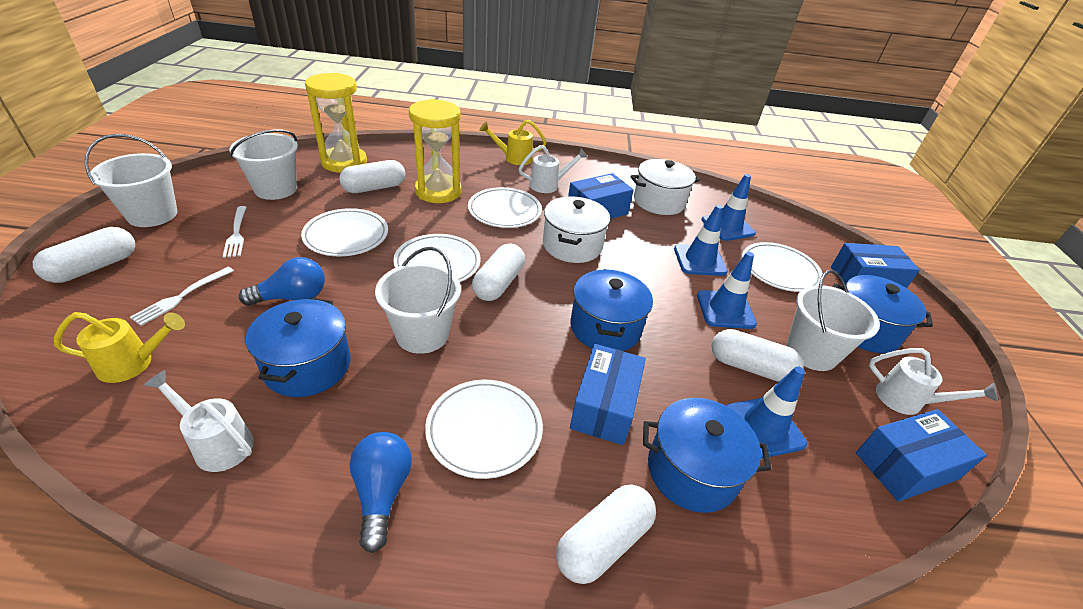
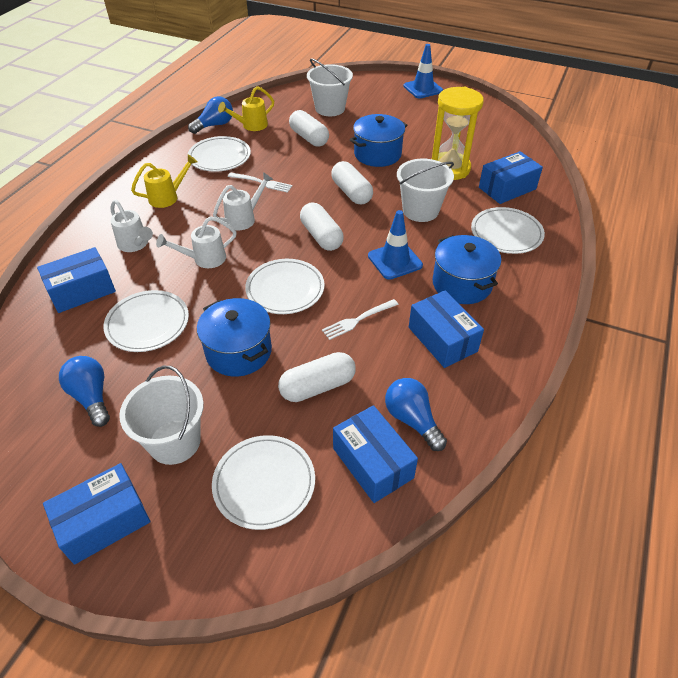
blue box: [568,173,634,219] [570,344,646,445] [831,243,919,288] [856,409,987,502] = 4 -> [37,247,116,313] [43,463,150,565] [333,405,418,503] [409,290,484,368] [479,151,543,204] = 5
blue light bulb: [239,257,325,306] [350,432,412,553] = 2 -> [59,356,110,427] [188,96,233,134] [385,378,447,451] = 3
blue pot: [246,298,351,397] [571,269,653,351] [643,398,771,513] [833,275,933,353] = 4 -> [197,298,272,377] [350,114,407,167] [433,235,501,304] = 3
blue traffic cone: [674,205,728,276] [697,252,757,329] [702,174,756,241] [726,366,807,459] = 4 -> [368,210,423,280] [403,44,443,98] = 2
white bucket: [85,134,178,227] [230,129,298,200] [375,247,461,354] [786,270,880,371] = 4 -> [119,366,204,465] [307,58,353,116] [397,159,454,222] = 3
white capsule: [33,227,135,283] [339,160,405,193] [472,243,525,301] [556,484,656,584] [711,329,803,382] = 5 -> [278,352,356,402] [289,110,329,147] [300,202,344,251] [331,161,373,205] = 4
white pot: [543,196,610,263] [630,159,700,215] = 2 -> none = 0
yellow hourglass: [305,73,367,173] [409,99,462,203] = 2 -> [431,87,484,180] = 1

